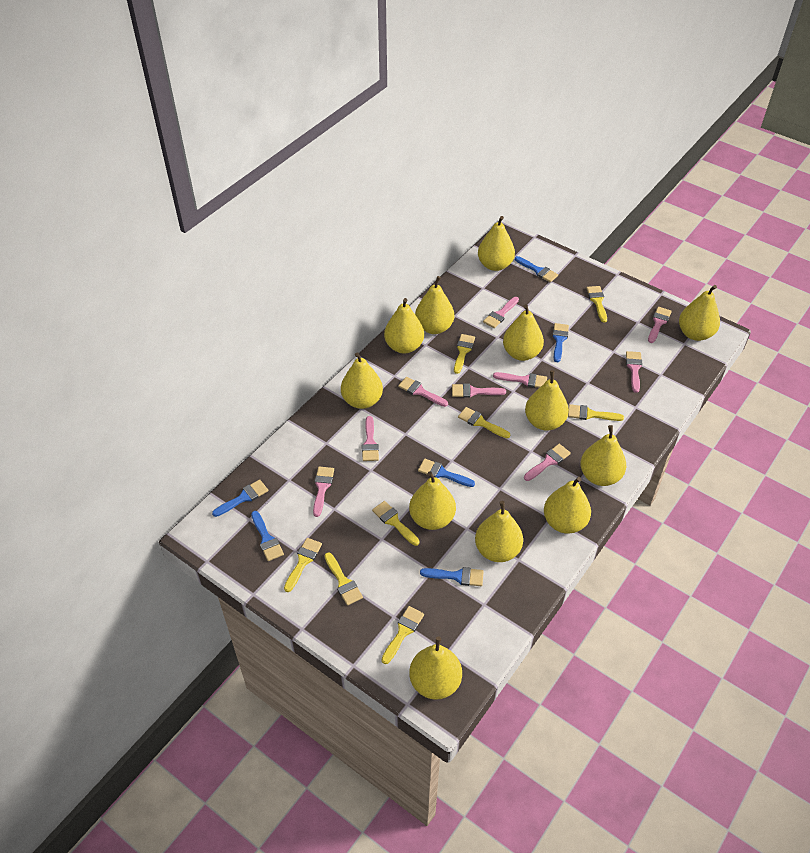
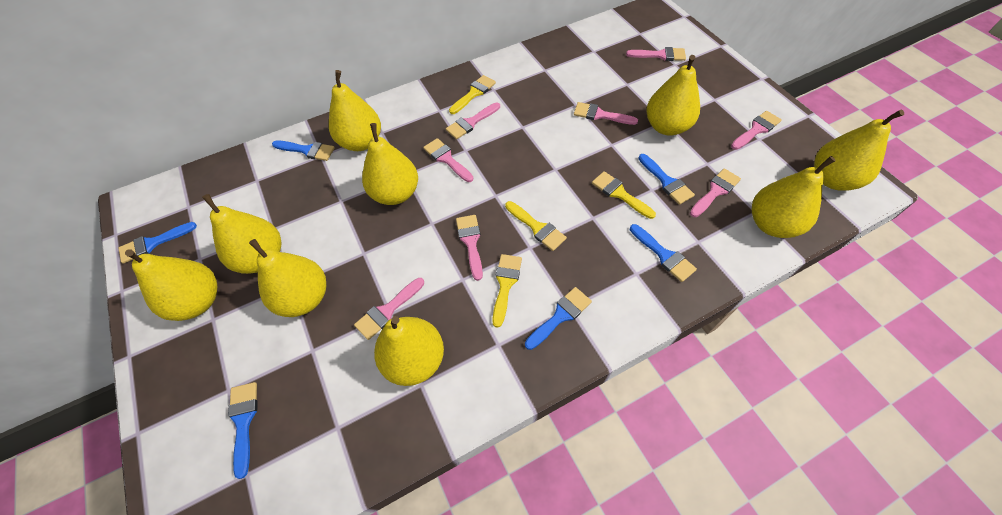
pink brush: [313,467,334,517] [362,416,379,461] [398,377,448,407] [452,384,506,398] [483,297,519,328] [493,372,547,388] [524,444,571,481] [626,351,642,393] [648,307,672,343] = 9 -> [354,278,424,340] [423,138,473,182] [446,102,500,139] [456,215,483,281] [574,102,638,125] [626,47,686,61] [690,168,741,217] [731,111,782,150] = 8
yellow brush: [284,538,322,592] [324,553,363,606] [372,501,420,546] [381,606,424,664] [454,334,475,374] [458,407,510,438] [568,404,624,421] [586,286,607,323] = 8 -> [449,75,496,114] [492,254,522,328] [505,201,567,251] [592,171,656,219] = 4
yellow pear: [341,352,383,409] [384,298,424,354] [409,471,456,530] [409,637,462,700] [415,276,454,334] [475,501,523,562] [478,216,515,271] [503,304,544,361] [525,370,569,431] [544,477,591,534] [580,425,626,486] [679,285,720,341] = 12 -> [125,249,217,321] [202,194,281,274] [249,239,326,317] [329,70,381,151] [362,123,418,205] [374,316,444,386] [646,55,700,136] [752,156,836,238] [814,110,904,191] = 9

